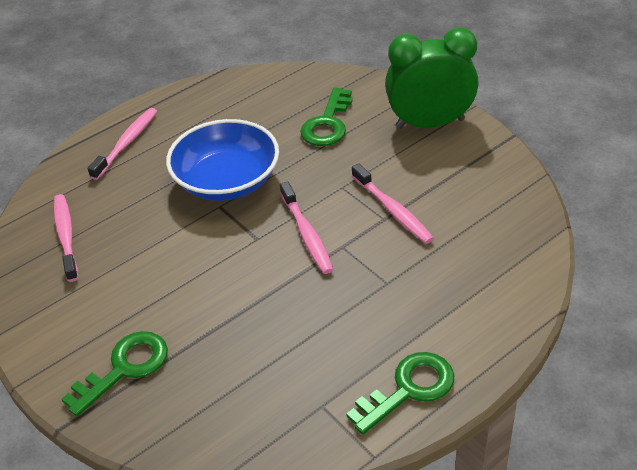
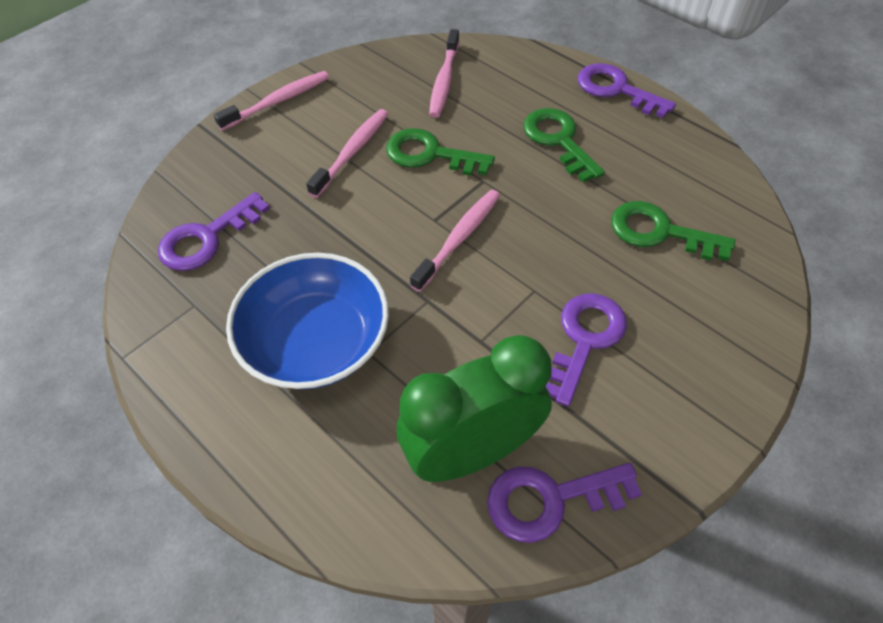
purple key: none = 0 -> [158,192,270,271] [487,463,642,543] [546,293,627,407] [578,63,676,118] = 4

